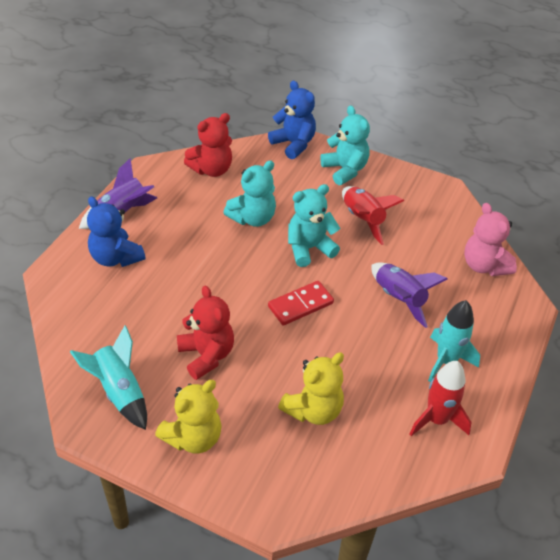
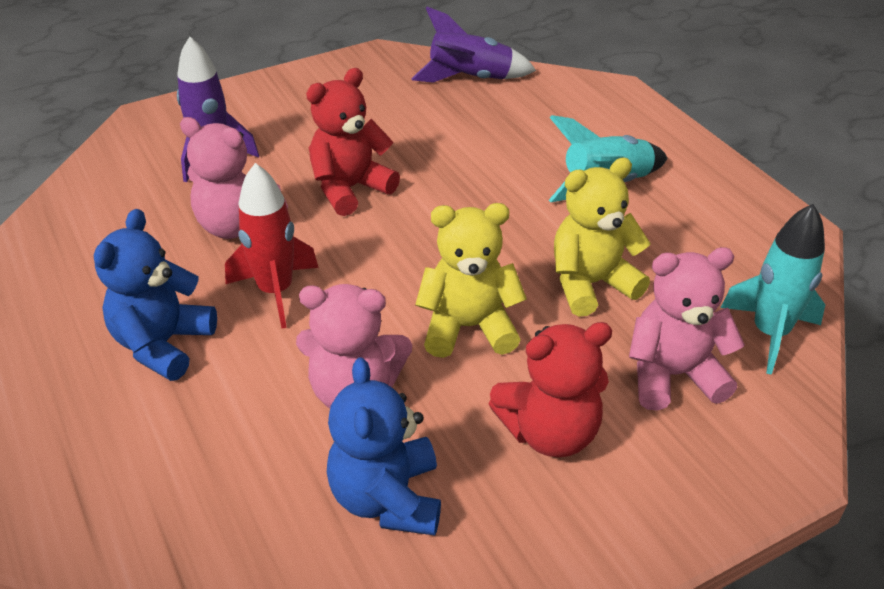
pink teddy bear: [464,203,517,276] = 1 -> [180,117,288,239] [296,284,412,408] [629,247,745,411] = 3
red domino: [268,281,334,326] = 1 -> none = 0
red rocket: [342,186,404,245] [410,361,472,436] = 2 -> [225,163,319,329] = 1
turquoise teddy bear: [223,161,276,227] [288,184,340,267] [320,105,370,185] = 3 -> none = 0

